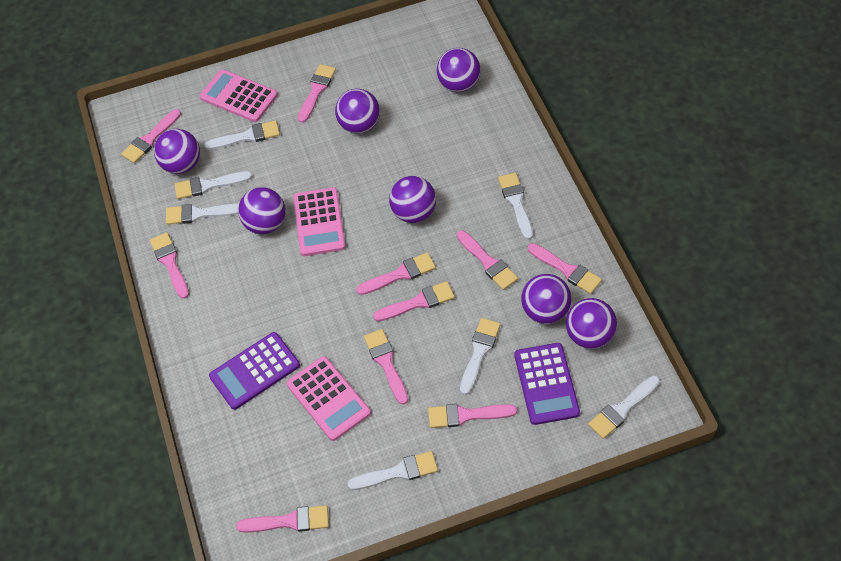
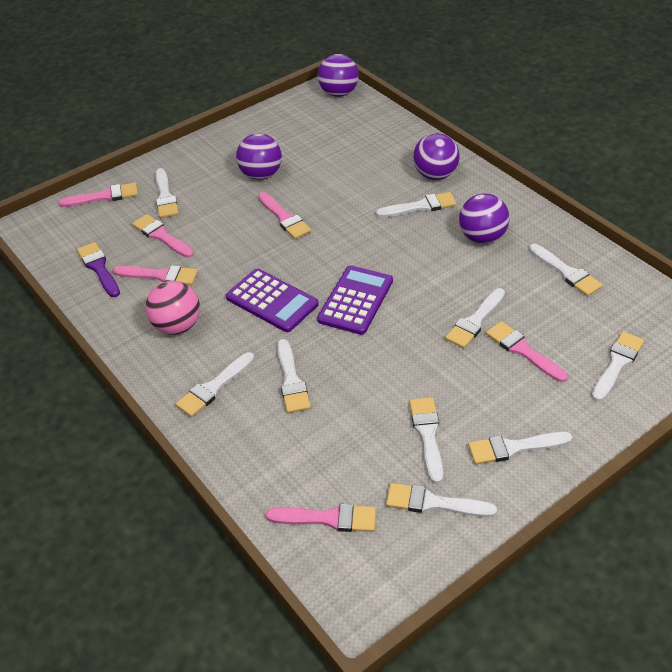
pink ball: none = 0 -> [145,281,200,335] = 1
pink brush: [121,109,181,163] [150,232,189,299] [236,505,329,533] [298,64,336,123] [356,252,436,295] [364,329,408,405] [373,281,455,321] [428,404,517,428] [457,230,518,290] [528,243,602,294] = 10 -> [59,183,138,207] [113,265,198,285] [132,214,194,258] [258,192,311,239] [266,504,376,532] [486,321,568,382] = 6
pink calculator: [200,69,278,122] [286,356,371,441] [293,187,346,256] = 3 -> none = 0
purple ball: [154,129,200,174] [238,187,286,234] [335,89,380,134] [389,176,436,223] [437,48,480,92] [521,274,572,324] [566,298,617,349] = 7 -> [236,133,282,180] [318,54,359,97] [413,133,460,180] [459,193,510,244] = 4
purple brush: none = 0 -> [77,242,120,297] = 1
white brush: [166,204,239,225] [174,171,252,199] [204,120,280,150] [347,451,438,490] [460,318,501,395] [498,173,533,240] [588,376,660,439] = 7 -> [155,168,179,218] [175,352,254,417] [277,339,311,413] [376,192,457,218] [386,483,497,517] [409,397,443,484] [445,288,505,348] [468,432,573,464] [529,244,603,296] [592,331,644,402] = 10

